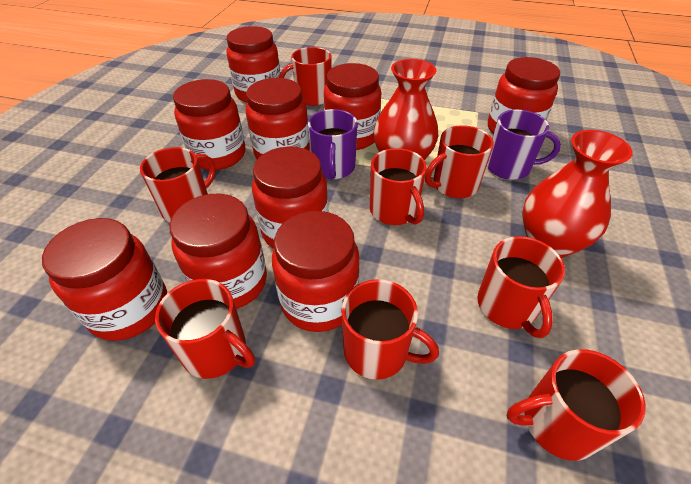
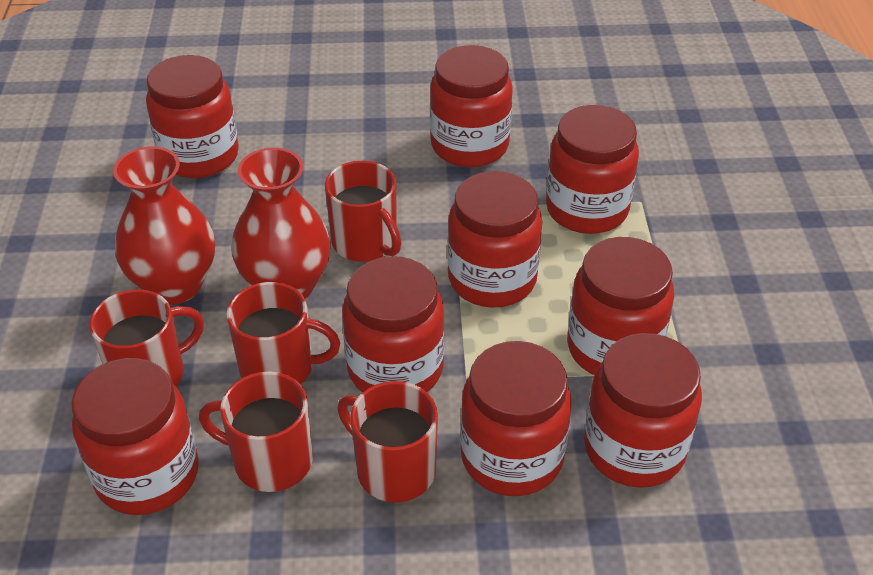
purple mug: [308,109,357,179] [487,110,561,180] = 2 -> none = 0
red mug: [140,147,216,222] [155,279,255,379] [279,47,332,106] [342,279,439,380] [370,148,427,225] [425,125,494,198] [477,236,565,338] [507,349,646,461] = 8 -> [90,289,204,386] [199,371,313,492] [227,282,340,384] [325,161,401,262] [337,381,438,502] = 5

